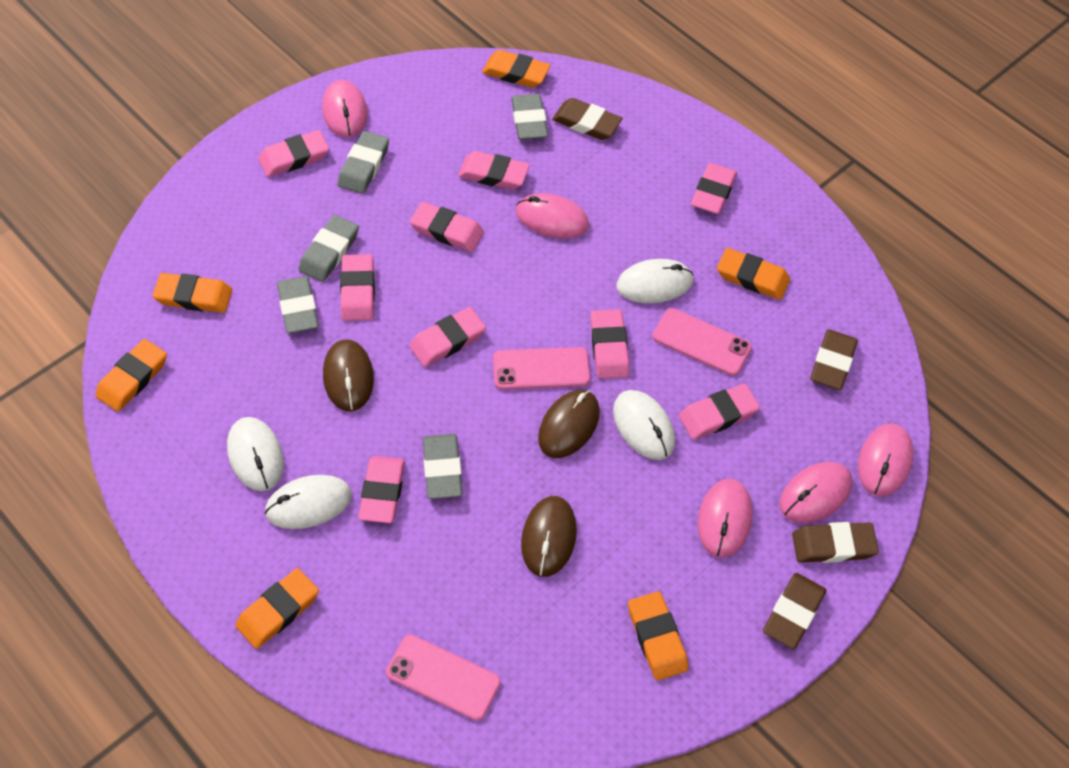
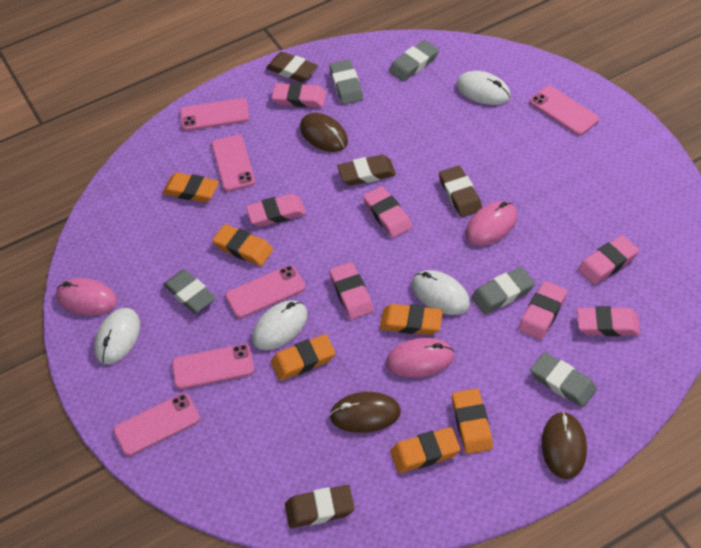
pink eraser: [258,130,329,177] [340,254,375,321] [358,456,405,523] [409,307,486,367] [410,202,484,252] [458,151,530,190] [591,309,629,379] [679,384,760,440] [691,163,737,214] = 9 -> [246,194,306,227] [272,83,326,107] [329,262,374,319] [363,186,412,238] [519,281,567,340] [577,306,640,336] [578,235,639,285] = 7
pink mouse: [322,80,368,138] [516,193,589,239] [698,479,753,558] [779,462,852,523] [858,423,913,497] = 5 -> [56,278,117,316] [386,338,454,378] [465,201,517,246] = 3
pink phone: [386,635,501,721] [493,347,591,390] [652,308,752,376] = 3 -> [113,393,200,456] [172,344,254,390] [180,98,249,131] [212,135,255,192] [225,265,306,319] [530,86,599,135] = 6

